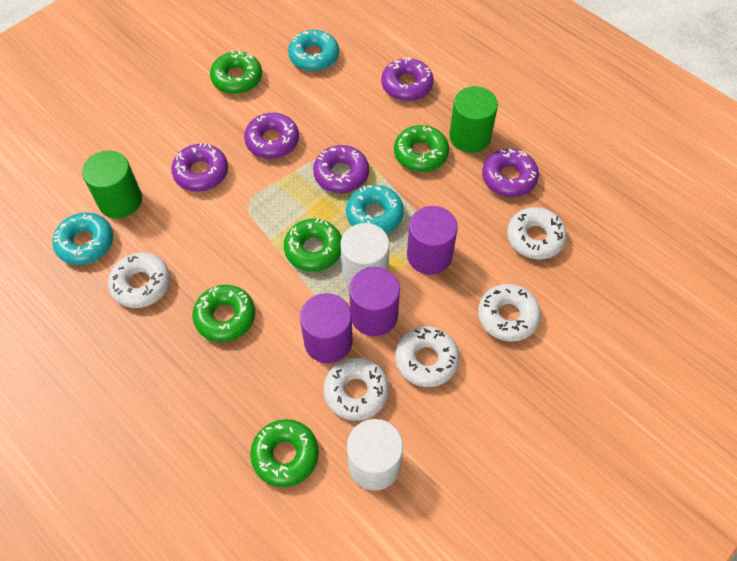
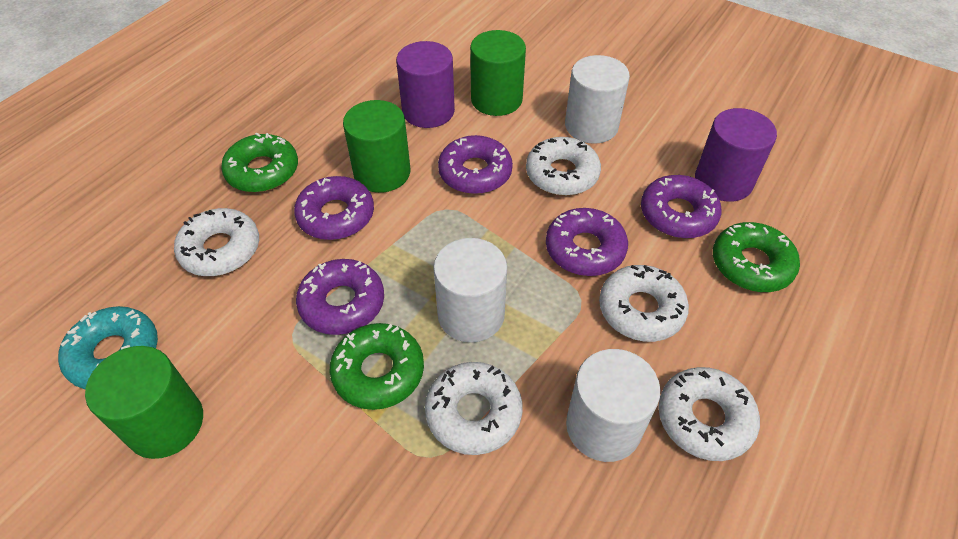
green cylinder: [82,151,142,218] [449,86,498,153] = 2 -> [85,346,203,459] [343,100,410,193] [470,30,526,116] = 3
green donut: [192,285,255,342] [210,51,262,94] [250,419,319,487] [284,218,342,272] [394,125,449,172] = 5 -> [221,133,298,192] [330,323,424,410] [713,222,800,292] = 3
purple cylinder: [300,293,353,363] [349,267,400,336] [407,206,458,275] = 3 -> [396,41,455,128] [695,108,777,202] = 2
turquoise donut: [52,212,113,265] [288,30,339,71] [346,185,404,233] = 3 -> [58,306,158,389] = 1
white cylinder: [340,223,389,287] [347,419,403,491] = 2 -> [433,238,507,343] [565,55,630,144] [566,349,661,462] = 3

